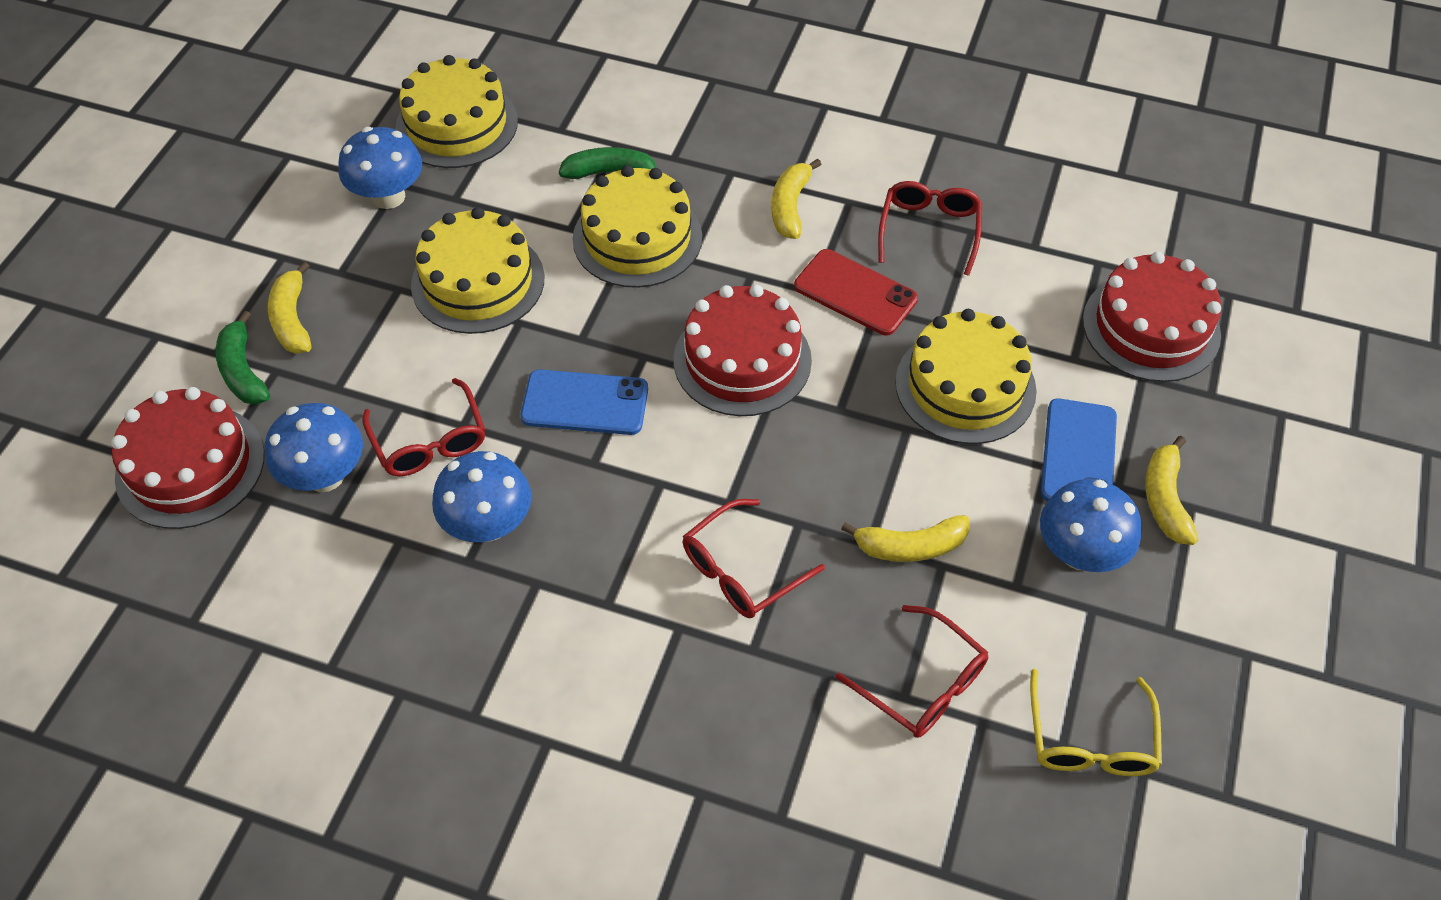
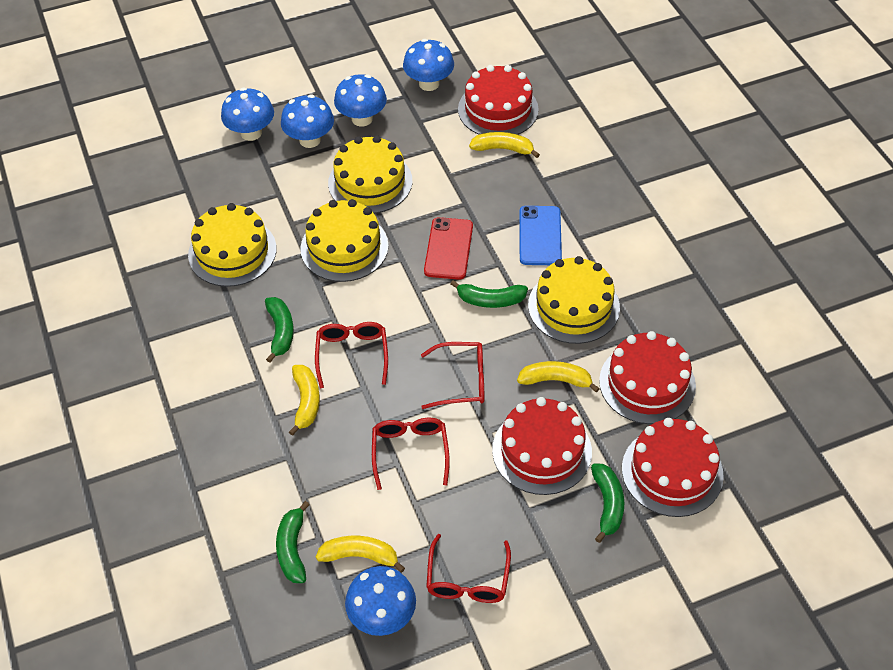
blue mushroom: [265,403,363,492] [338,127,422,209] [432,451,532,542] [1040,479,1142,572] = 4 -> [221,88,274,141] [281,95,334,148] [334,74,387,126] [345,566,416,636] [403,39,454,91] = 5
blue phone: [521,369,648,435] [1041,398,1117,501] = 2 -> [519,206,562,265] = 1
green banana: [216,311,270,405] [559,147,657,179] = 2 -> [265,297,294,363] [276,501,310,583] [451,280,528,308] [591,463,624,543] = 4
red cake: [111,387,264,529] [673,285,812,416] [1083,252,1222,382] = 3 -> [458,65,539,135] [492,397,592,495] [599,331,696,424] [622,418,724,517] = 4
yellow glasses: [1030,669,1162,776] = 1 -> none = 0

